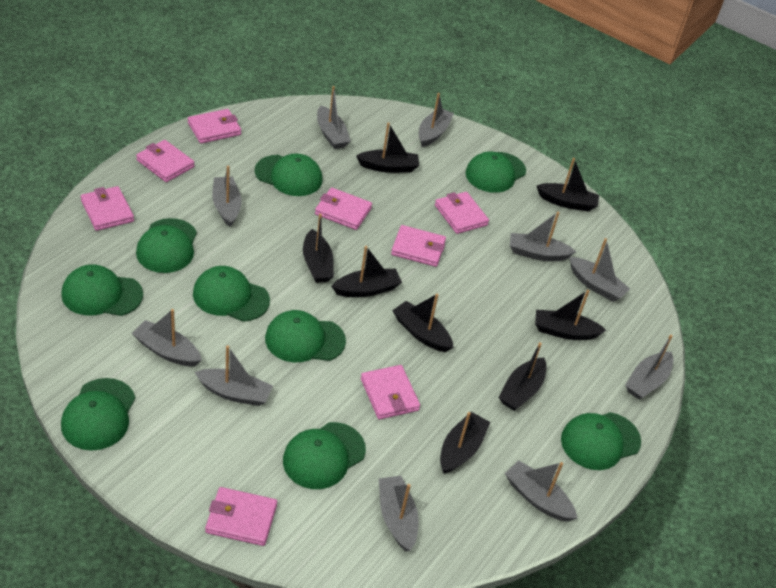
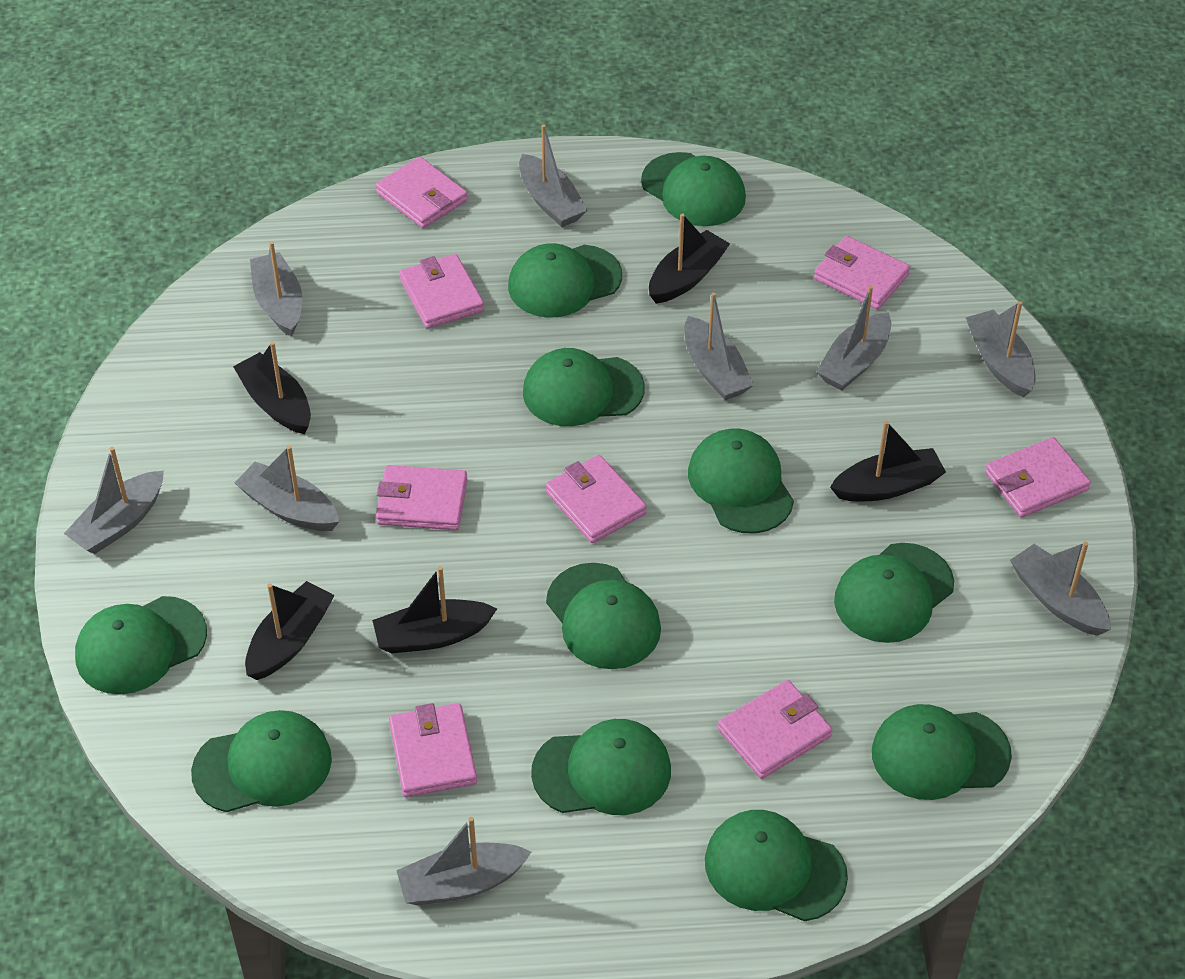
black boat: [303,214,334,283] [331,246,402,297] [356,122,419,173] [392,294,453,352] [440,412,490,474] [499,342,547,411] [535,290,606,340] [536,158,599,212] = 8 -> [233,342,311,434] [245,581,335,680] [372,566,497,654] [649,213,730,304] [830,421,946,501] = 5
green cap: [61,264,143,316] [61,378,135,451] [136,218,197,273] [193,266,270,322] [255,154,322,196] [265,310,346,362] [283,422,366,489] [465,152,526,193] [561,412,641,470] = 9 -> [75,596,207,694] [191,710,332,812] [508,243,622,318] [523,348,645,426] [531,719,671,815] [546,563,661,669] [641,152,746,226] [688,428,794,534] [705,810,848,921] [834,543,954,643] [872,704,1012,800] = 11
grey boat: [132,309,202,366] [195,345,273,406] [212,166,242,227] [317,86,351,149] [379,476,418,552] [419,93,454,147] [505,460,577,522] [510,212,576,261] [569,238,630,302] [625,335,673,399] = 10 -> [64,447,164,554] [235,445,339,531] [250,241,302,337] [396,817,531,906] [519,124,588,227] [684,292,754,400] [816,285,891,391] [966,301,1035,397] [1010,542,1111,636] = 9

